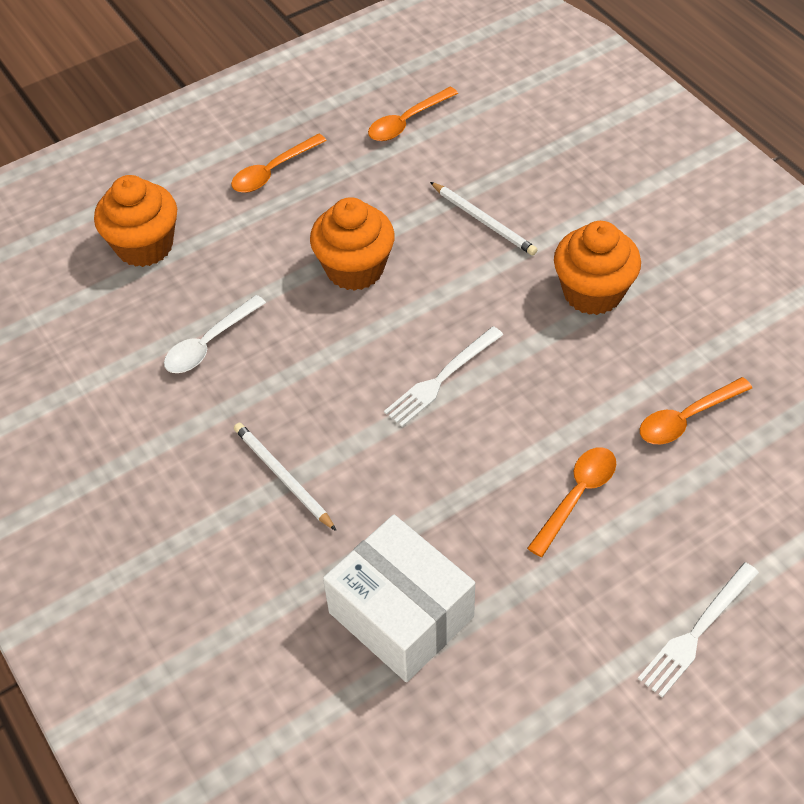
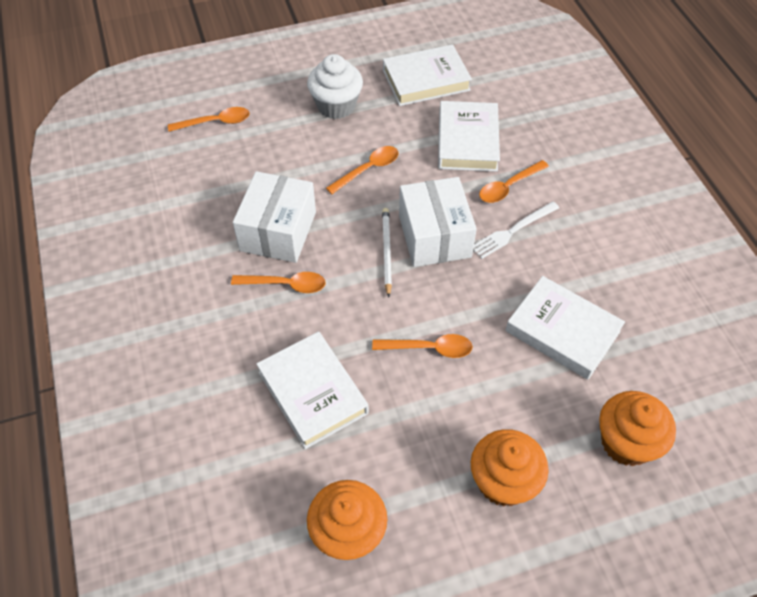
orange spoon: [231,133,327,193] [368,87,458,141] [527,447,616,557] [640,377,752,444] = 4 -> [168,107,250,132] [231,272,326,293] [326,146,399,194] [372,334,473,358] [479,160,549,203] = 5
white book: none = 0 -> [256,332,369,449] [383,44,472,106] [438,101,500,172] [505,276,625,380] = 4
white box: [323,515,475,682] = 1 -> [233,171,316,263] [399,177,477,267] = 2
white cupcake: none = 0 -> [307,54,363,119] = 1
white fork: [384,326,503,427] [638,562,759,698] = 2 -> [473,201,559,259] = 1
white pencil: [234,423,337,531] [430,182,537,255] = 2 -> [382,208,392,298] = 1
white spoon: [164,295,266,373] = 1 -> none = 0

